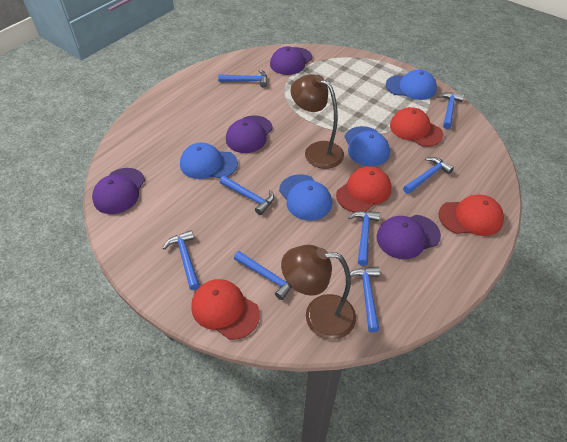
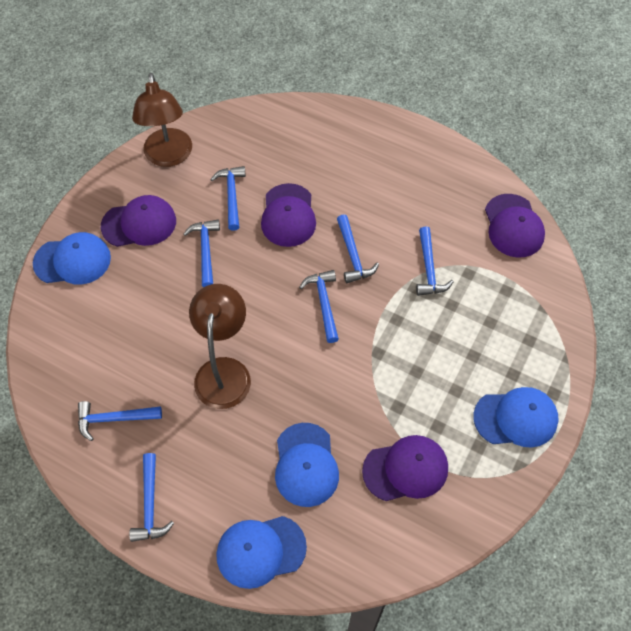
blue hammer: [163,230,200,290] [218,70,267,87] [220,176,274,215] [234,251,292,300] [348,211,380,266] [350,267,380,332] [403,157,454,194] [437,92,464,129] = 8 -> [78,401,162,441] [129,453,174,542] [184,220,220,288] [210,166,246,231] [299,270,339,343] [337,214,379,283] [416,227,454,296] = 7
red cap: [191,279,260,340] [336,166,391,212] [390,107,443,147] [439,194,504,236] = 4 -> none = 0

